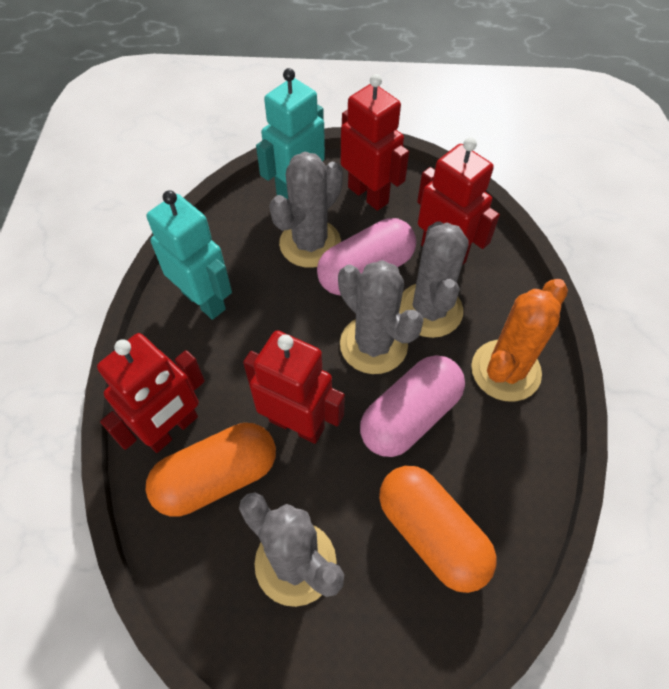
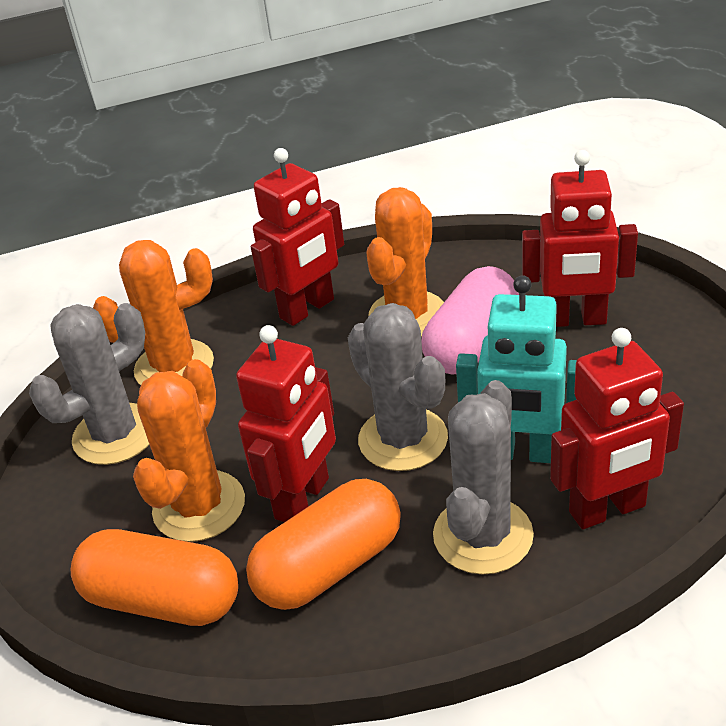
grey cactus: [239,492,344,607] [269,152,343,268] [338,260,424,374] [399,221,469,338] = 4 -> [29,303,149,465] [348,303,448,471] [433,380,534,575] = 3
orange cactus: [471,279,568,402] = 1 -> [93,240,214,385] [133,359,245,542] [366,187,444,337] = 3
pink capsule: [317,218,416,295] [360,355,465,457] = 2 -> [421,266,519,375] = 1
turquoise robot: [147,190,232,320] [256,68,325,199] = 2 -> [456,275,577,463] = 1

